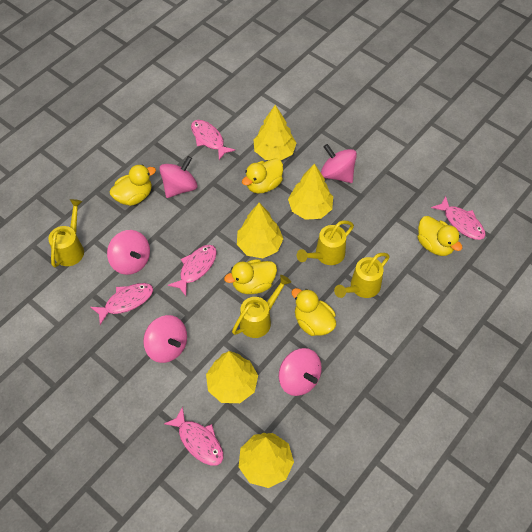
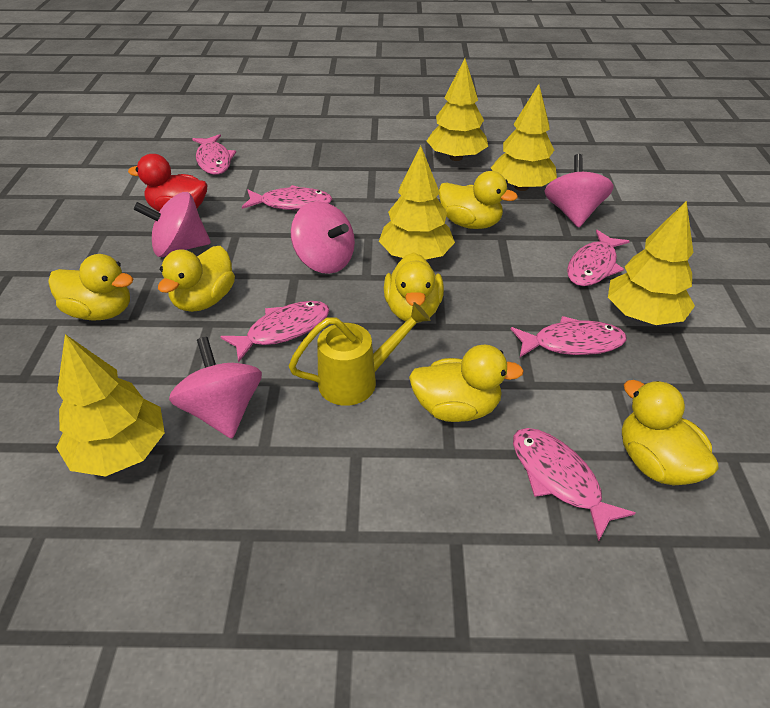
pink fish: [90,283,153,325] [164,406,223,466] [168,245,217,296] [191,120,235,160] [431,196,486,240] = 5 -> [192,134,236,175] [220,301,329,363] [242,185,332,210] [511,316,626,357] [513,428,636,542] [567,230,630,286] = 6
pink spinning top: [107,230,150,275] [143,315,187,363] [159,156,197,198] [279,348,322,396] [321,144,357,183] = 5 -> [134,192,211,257] [169,337,262,439] [291,201,355,274] [544,154,614,228] = 4
red duck: none = 0 -> [128,154,207,212] = 1
yellow duck: [109,164,156,206] [224,259,277,294] [242,158,283,194] [292,288,336,336] [417,216,462,256] = 5 -> [48,254,133,321] [158,246,235,312] [384,252,444,323] [409,345,524,422] [439,171,518,229] [622,380,719,486] = 6
yellow watering can: [48,199,84,267] [232,275,291,338] [297,221,354,265] [334,253,390,298] = 4 -> [289,302,431,406] = 1

